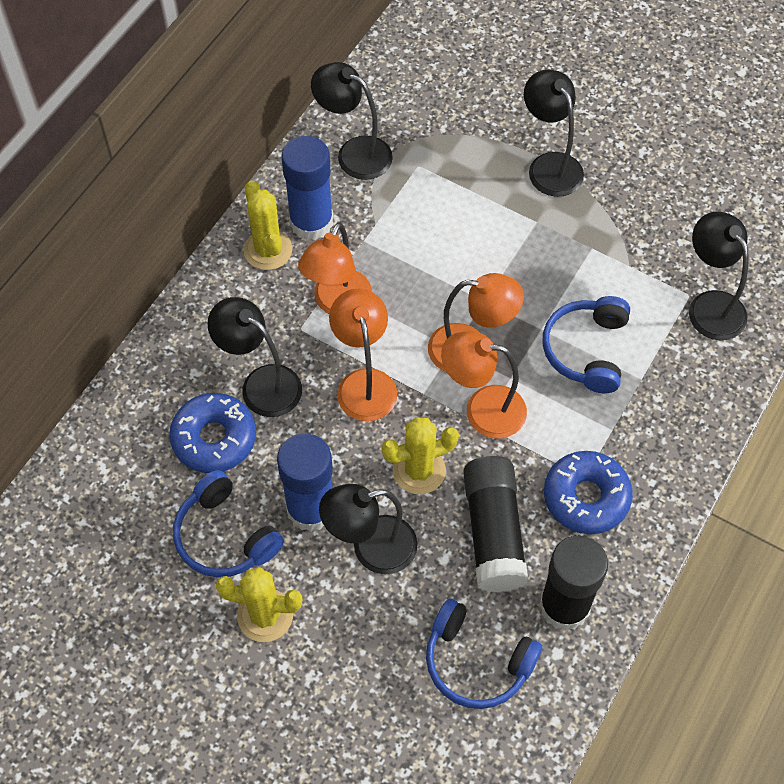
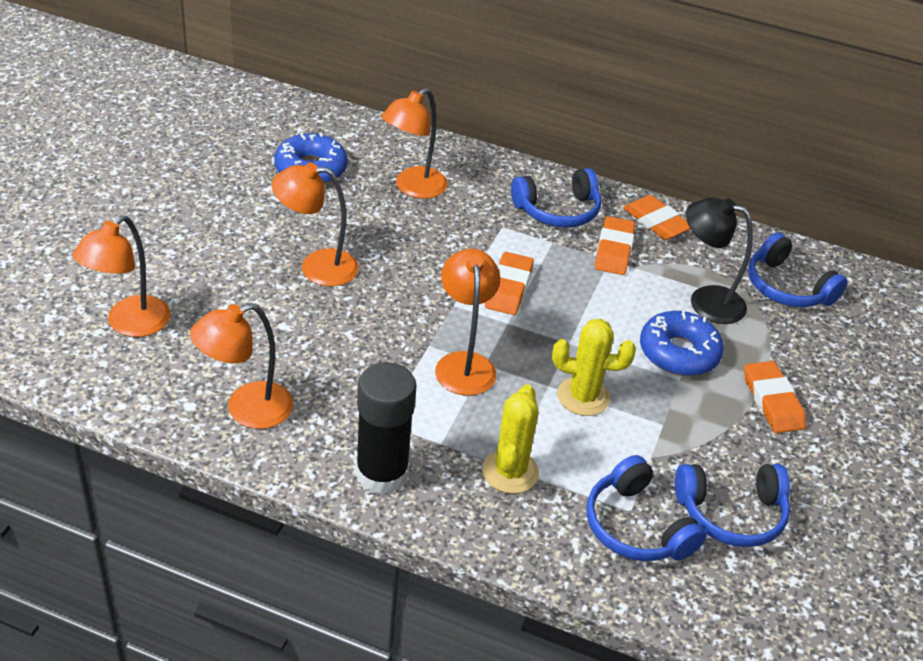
black glue stick: [463,456,528,592] [539,536,608,631] = 2 -> [356,362,417,495] = 1
black lamp: [207,297,302,417] [311,62,393,180] [319,484,418,574] [524,70,584,197] [689,211,749,340] = 5 -> [686,198,753,324] = 1
blue glue stick: [277,433,333,532] [281,136,333,240] = 2 -> none = 0
blue headphones: [173,470,284,578] [426,599,543,709] [543,296,630,393] = 3 -> [511,168,601,228] [586,455,706,561] [675,464,790,547] [748,233,848,307] = 4
orange eraser: none = 0 -> [485,252,534,315] [595,216,635,275] [623,195,691,240] [744,361,806,433] = 4
orange lamp: [298,222,372,314] [329,289,397,421] [428,273,524,372] [441,331,527,439] = 4 -> [73,215,171,337] [190,303,293,429] [272,163,359,286] [382,88,448,199] [435,249,500,396] = 5
yellow cactus: [216,567,303,642] [244,180,292,270] [381,417,459,494] = 3 -> [482,384,539,494] [552,319,636,416] = 2

